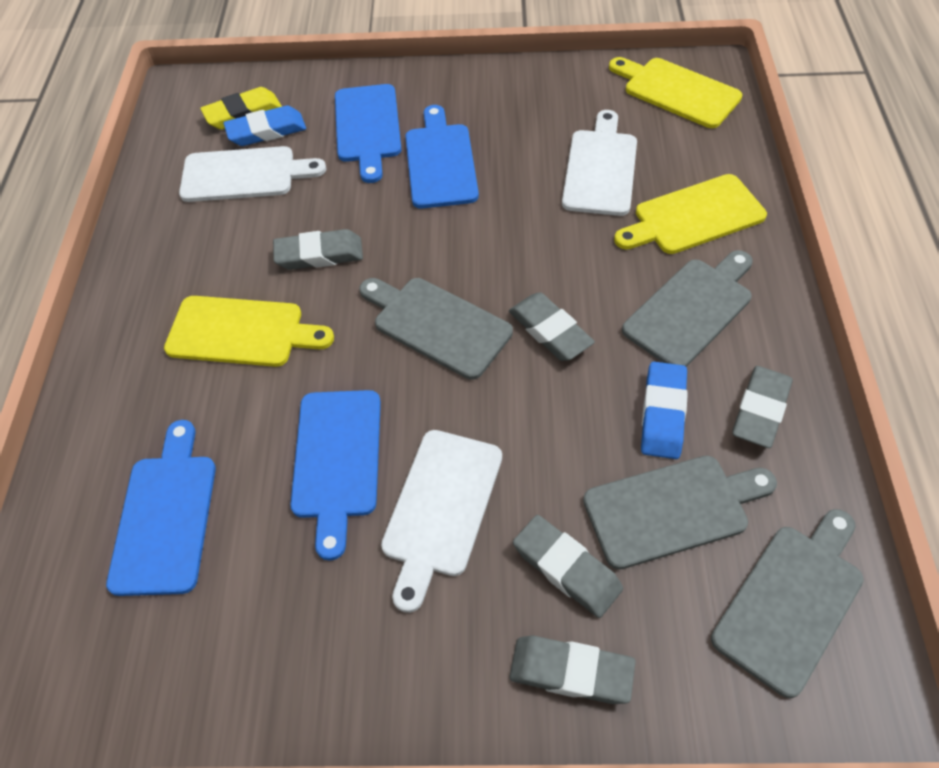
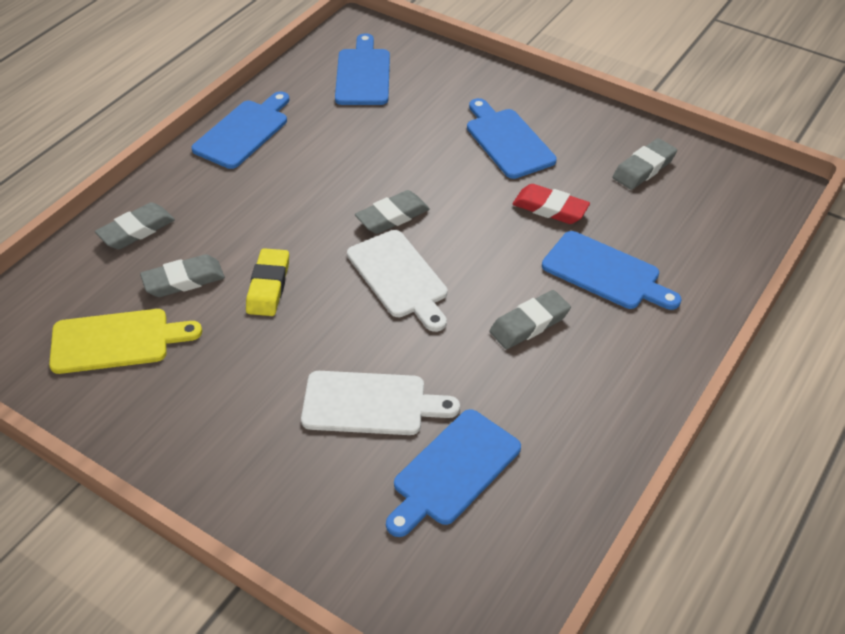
blue cutting board: [106,420,216,596] [290,390,381,561] [335,84,402,183] [405,105,479,208] = 4 -> [192,91,289,169] [335,33,390,105] [386,409,521,537] [467,98,557,179] [542,231,682,310] = 5
blue eraser: [223,106,306,146] [641,362,688,459] = 2 -> none = 0
grey cutting board: [359,278,513,380] [583,456,777,570] [622,250,753,367] [711,509,864,698] = 4 -> none = 0
red eraser: none = 0 -> [512,184,590,224] = 1
white cutting board: [179,146,326,202] [381,430,502,613] [562,110,637,216] = 3 -> [301,371,460,435] [347,230,447,332] = 2
yellow cutting board: [164,296,334,367] [609,57,742,128] [614,174,767,254] = 3 -> [49,309,202,374] = 1

